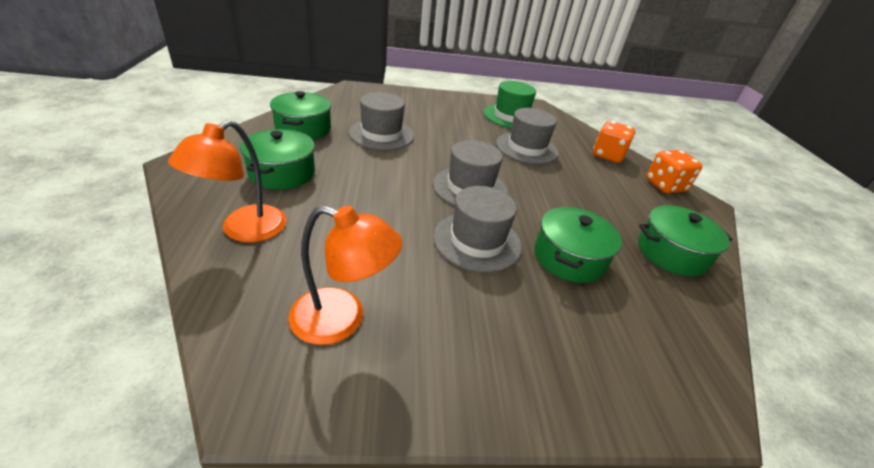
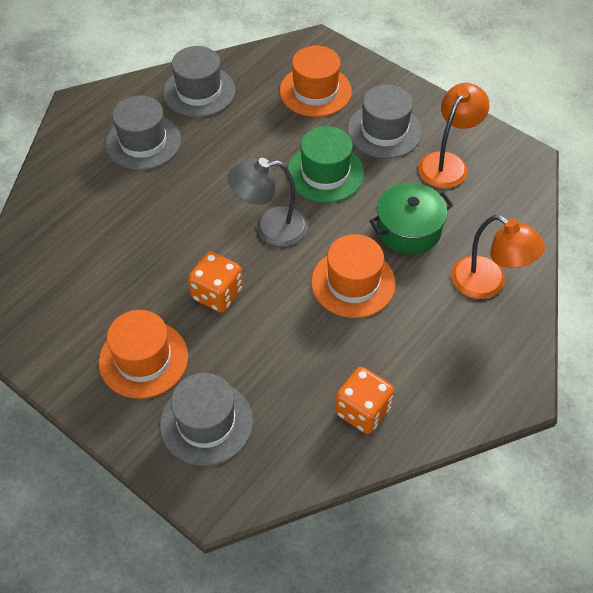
green pot: [240,129,315,190] [270,91,331,140] [534,207,622,283] [638,205,732,277] = 4 -> [369,183,453,255] = 1
grey lamp: none = 0 -> [227,158,308,246] = 1
orange hat: none = 0 -> [99,310,188,399] [280,46,352,117] [311,234,396,318] = 3

